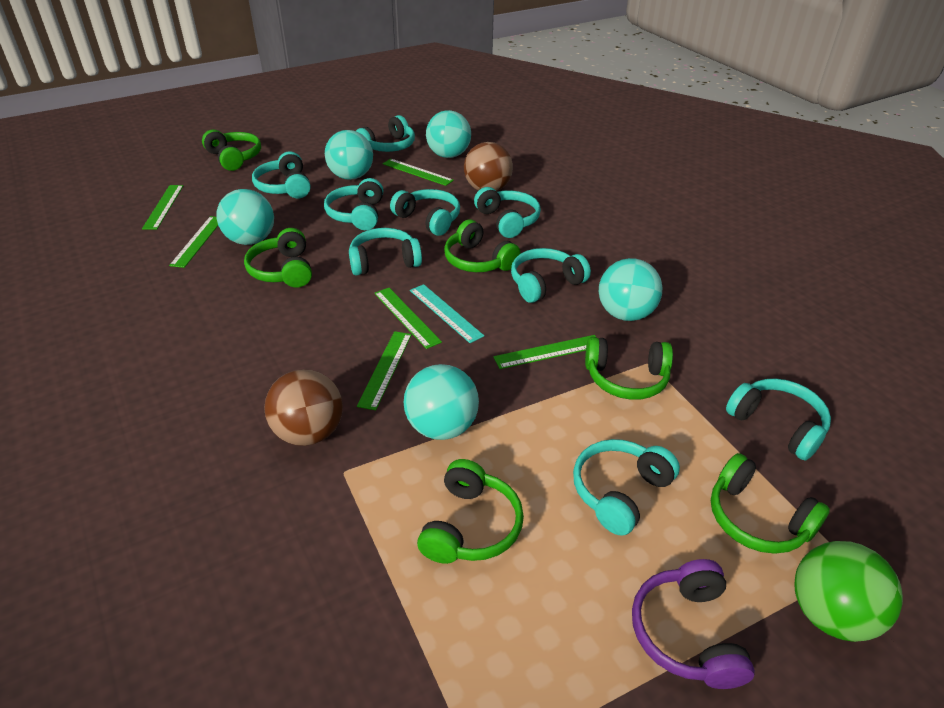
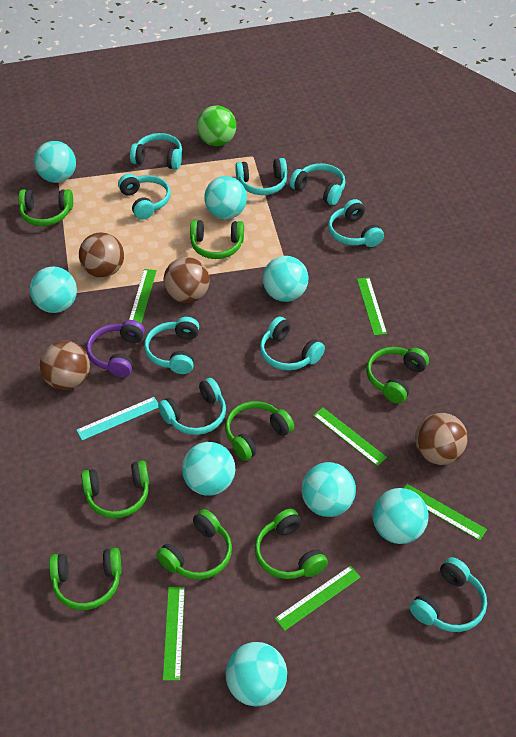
brown ball: [264,369,343,446] [464,142,513,191] = 2 -> [40,341,90,390] [79,232,124,278] [163,257,210,303] [415,413,468,465] = 4
green headphones: [202,129,261,171] [244,228,312,288] [417,459,524,564] [444,220,520,272] [585,337,673,400] [711,453,830,554] = 6 -> [18,189,73,226] [49,548,122,610] [81,461,149,518] [156,509,232,580] [190,220,244,259] [225,401,294,461] [255,509,328,579] [366,347,429,404] = 8
turquoise ball: [217,189,274,245] [325,130,373,180] [403,364,479,440] [426,110,471,158] [599,258,662,321] = 5 -> [30,266,77,313] [34,141,76,183] [182,442,235,496] [204,176,247,219] [225,642,287,706] [263,256,308,302] [301,462,356,517] [373,488,428,544] = 8

